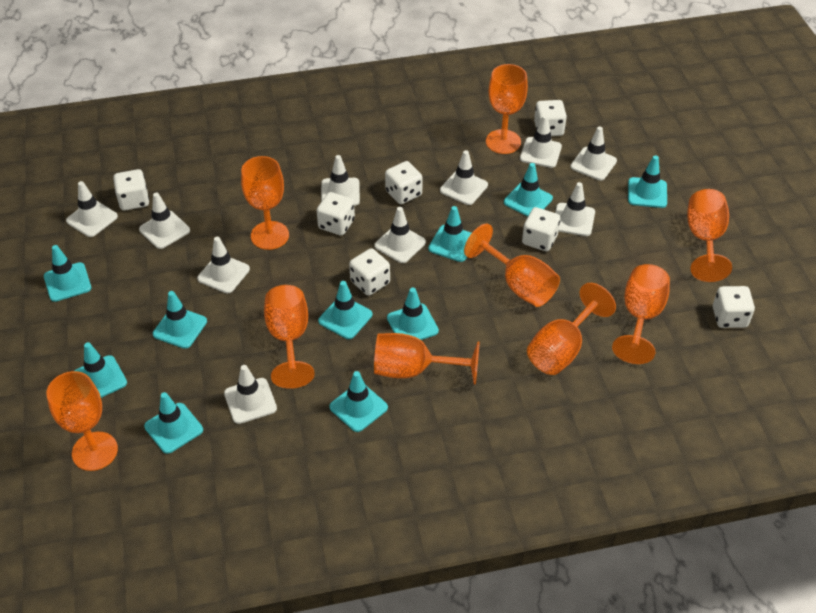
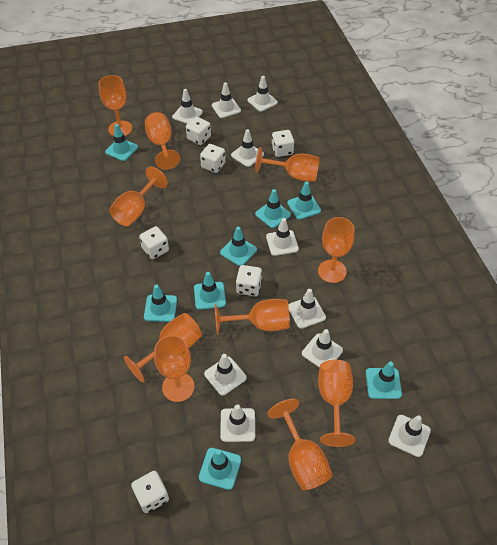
orange goblet: [46,371,118,471] [241,156,289,250] [264,285,315,389] [374,333,480,385] [464,223,560,307] [486,64,528,154] [527,283,616,375] [612,264,670,364] [687,189,732,282] = 9 -> [99,75,132,136] [109,167,168,226] [124,313,202,383] [145,112,180,170] [154,335,194,402] [215,299,290,335] [255,147,320,182] [268,399,332,490] [318,217,355,283] [318,360,355,447] = 10
turquoise traffic cone: [44,245,91,302] [74,342,127,398] [144,392,203,454] [153,291,207,349] [318,281,372,339] [329,371,388,432] [387,287,439,340] [428,206,471,262] [504,163,553,217] [628,155,667,208] = 10 -> [105,124,138,161] [144,285,177,322] [194,272,226,310] [199,448,241,490] [220,227,257,266] [255,189,291,228] [287,182,321,220] [366,362,402,399] = 8
white dice: [113,169,149,211] [317,192,355,236] [349,248,390,296] [385,161,423,204] [522,207,560,251] [534,100,567,136] [713,286,755,328] = 7 -> [131,471,169,513] [139,226,169,259] [186,117,211,145] [200,144,226,173] [236,265,262,296] [271,130,294,157] = 6

